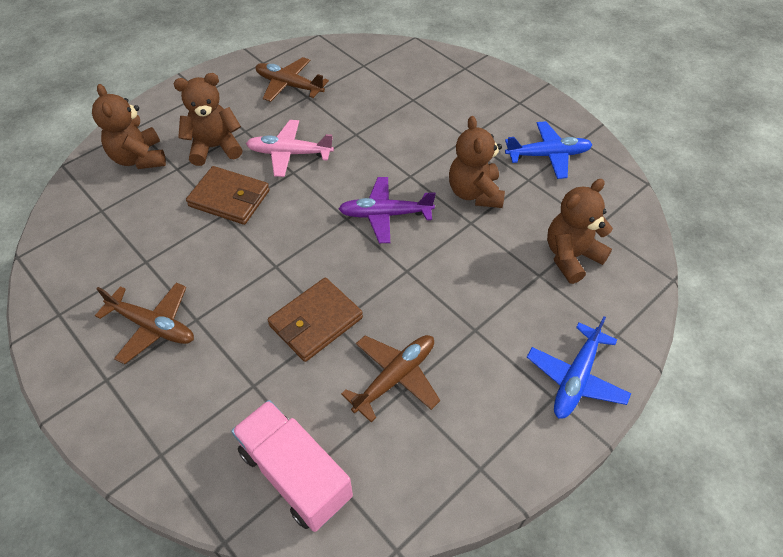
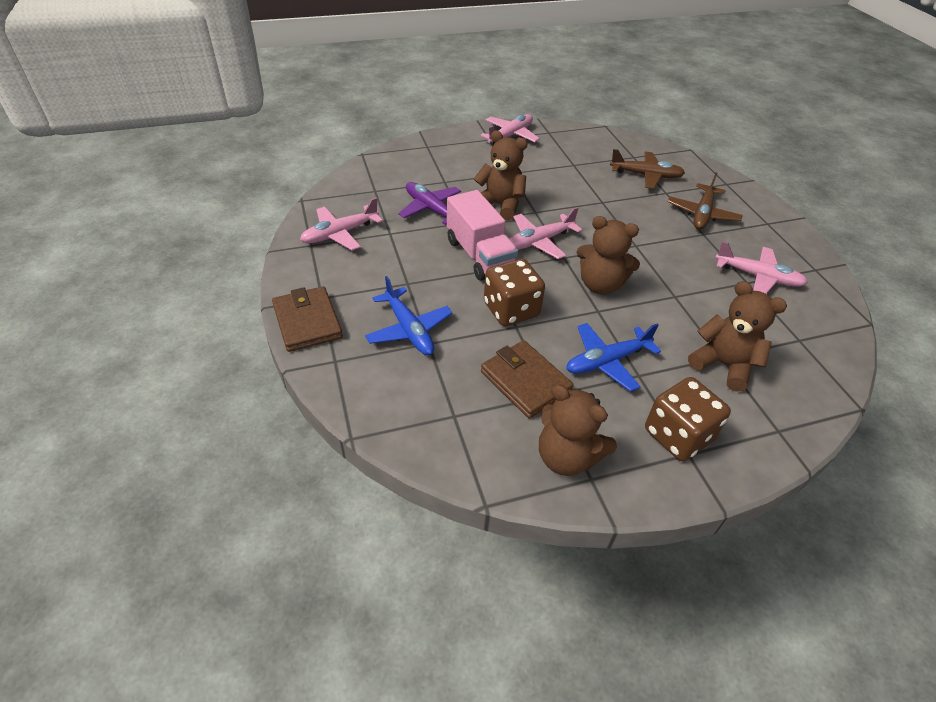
brown dice: none = 0 -> [484,259,545,326] [645,377,731,461] = 2
brown plane: [95,283,194,364] [255,57,329,102] [341,335,440,423] = 3 -> [610,149,685,189] [668,172,743,229] = 2
pink plane: [246,120,334,177] = 1 -> [300,198,383,251] [481,114,540,144] [509,207,582,259] [715,241,808,294] = 4

